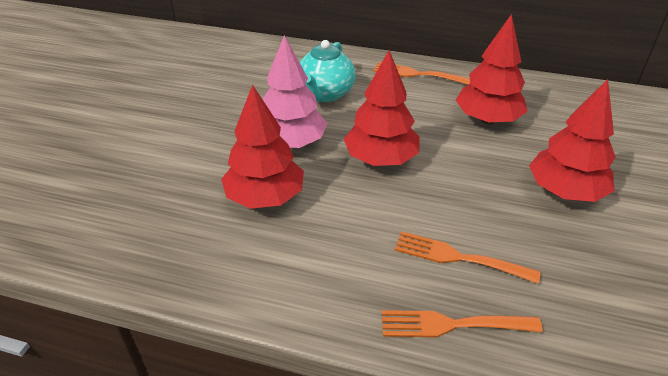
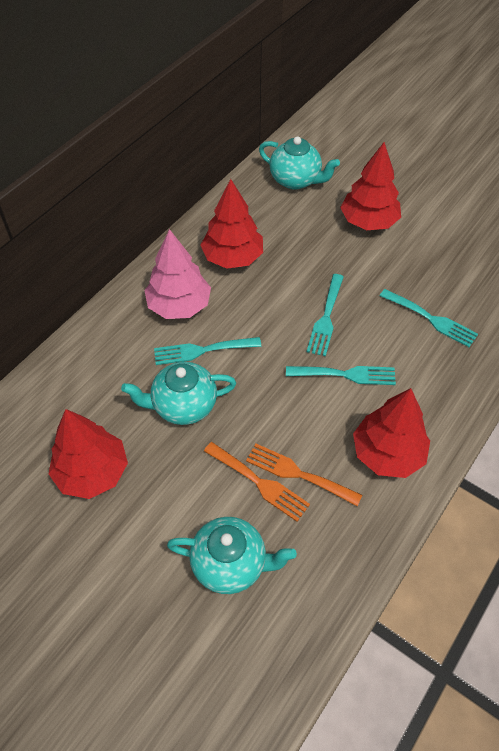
orange fork: [374,62,470,85] [382,310,543,338] [395,231,541,284] = 3 -> [204,442,310,522] [246,444,362,506] = 2
turquoise fork: none = 0 -> [154,337,261,365] [286,366,396,385] [307,274,344,356] [380,289,478,347] = 4
turquoise teapot: [299,40,355,102] = 1 -> [121,362,236,425] [167,517,297,594] [259,136,340,190] = 3

